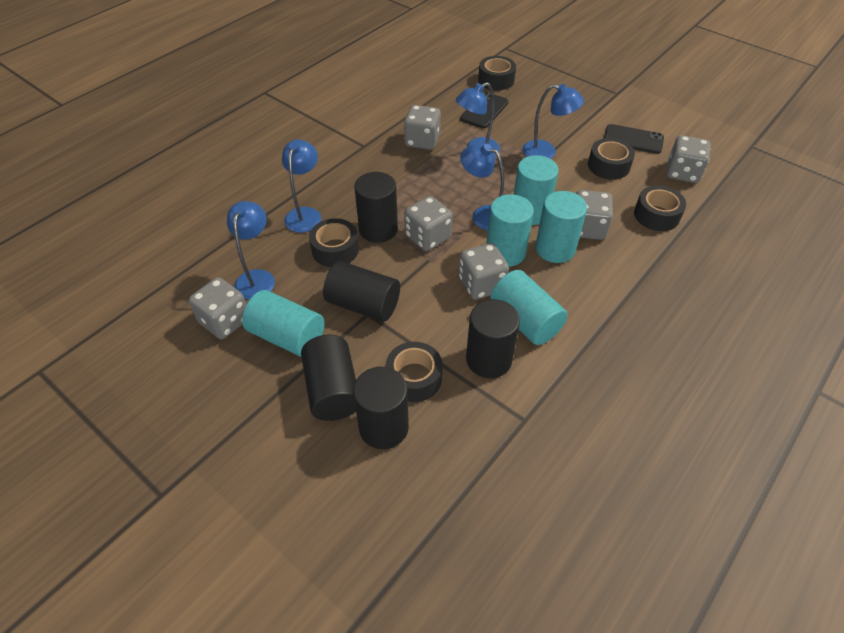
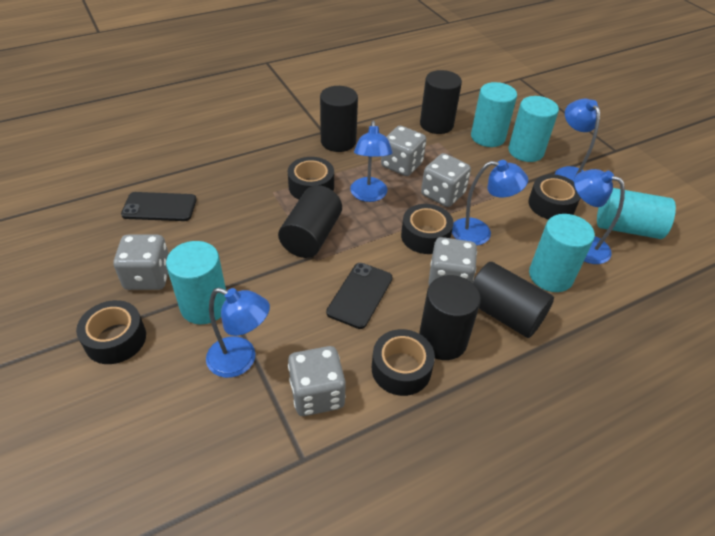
grey dice: [189,277,247,339] [404,105,441,150] [404,196,452,251] [459,243,509,300] [576,190,613,240] [666,135,711,183] = 6 -> [114,235,169,290] [288,346,346,416] [381,126,426,176] [421,153,471,207] [428,237,477,285] = 5

